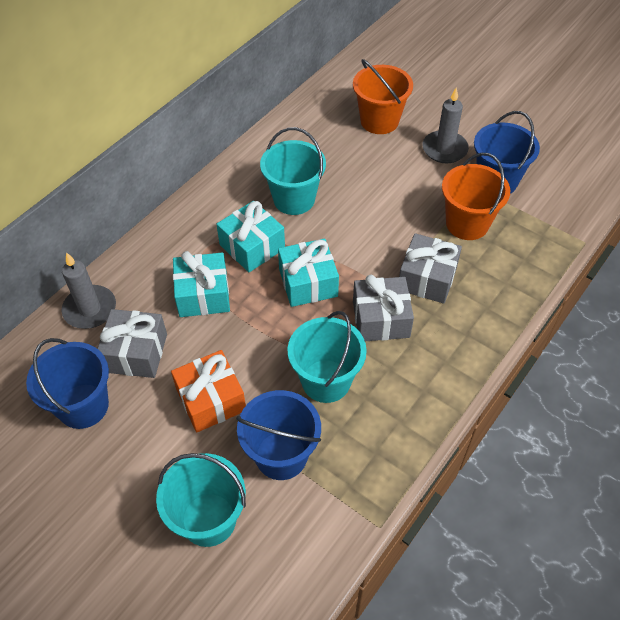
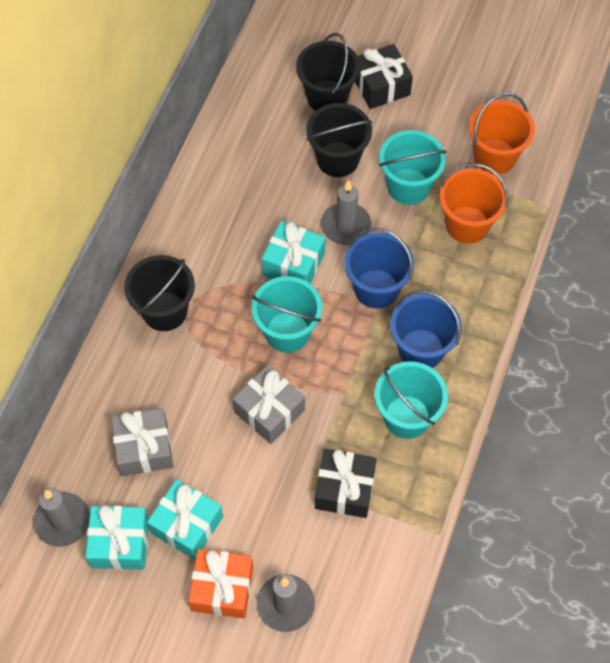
black bucket: none = 0 -> [124,255,195,331] [296,33,360,111] [306,103,373,177] = 3
black gift: none = 0 -> [315,449,377,518] [355,44,413,109] = 2
blue bucket: [26,338,109,429] [236,390,321,480] [474,111,540,194] = 3 -> [344,228,414,309] [390,290,462,368] = 2
grey candle: [62,252,116,329] [422,87,469,163] = 2 -> [34,488,90,547] [257,574,315,632] [321,180,371,245] = 3
grey gift: [97,309,167,378] [353,275,414,341] [399,233,462,304] = 3 -> [111,408,173,476] [233,365,305,444] = 2

